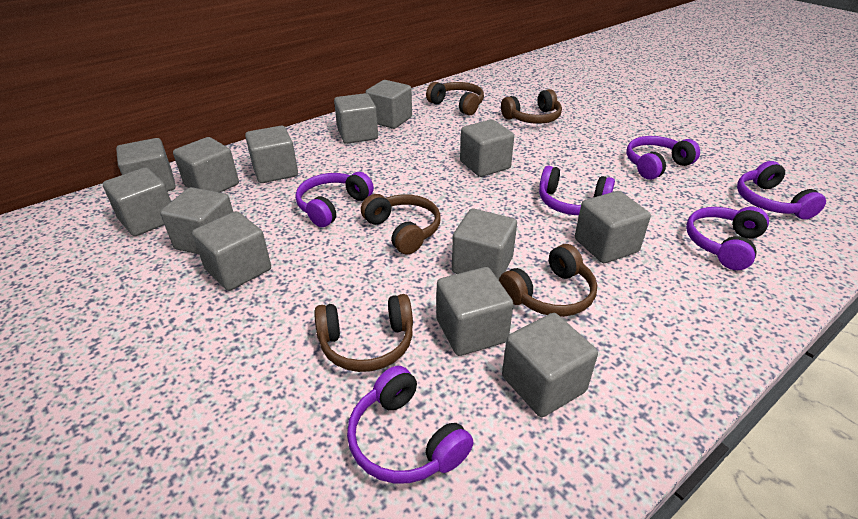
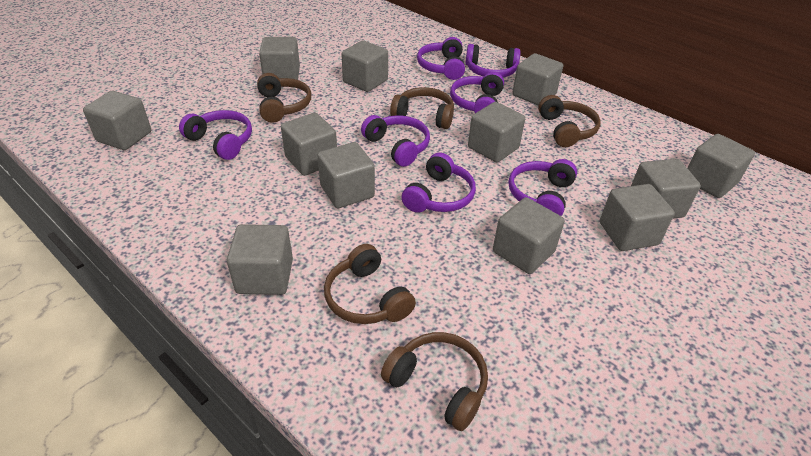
grey cube: [103,167,171,236] [116,138,176,191] [160,187,233,254] [173,137,239,193] [192,211,271,291] [245,126,298,183] [334,93,378,144] [365,80,412,129] [436,267,513,356] [452,209,517,280] [460,120,514,177] [502,313,598,417] [575,191,651,263] = 13 -> [83,91,151,150] [227,224,293,295] [259,37,300,80] [281,113,337,176] [317,142,375,208] [341,40,388,92] [468,102,525,163] [493,197,565,274] [512,53,563,106] [600,184,675,251] [631,159,701,218] [687,134,755,198] = 12
purple headphones: [295,172,374,227] [347,366,473,484] [539,166,615,215] [626,136,700,180] [686,207,769,270] [737,161,826,219] = 6 -> [179,110,252,160] [361,115,430,167] [402,153,476,213] [417,37,465,80] [450,72,504,113] [466,44,521,77] [508,159,577,216] = 7

